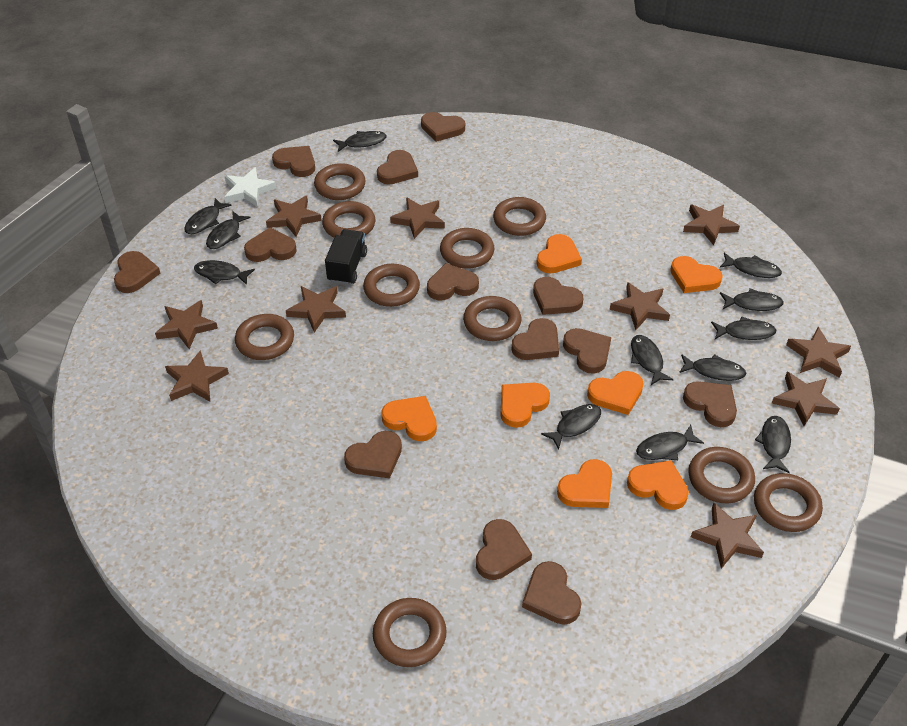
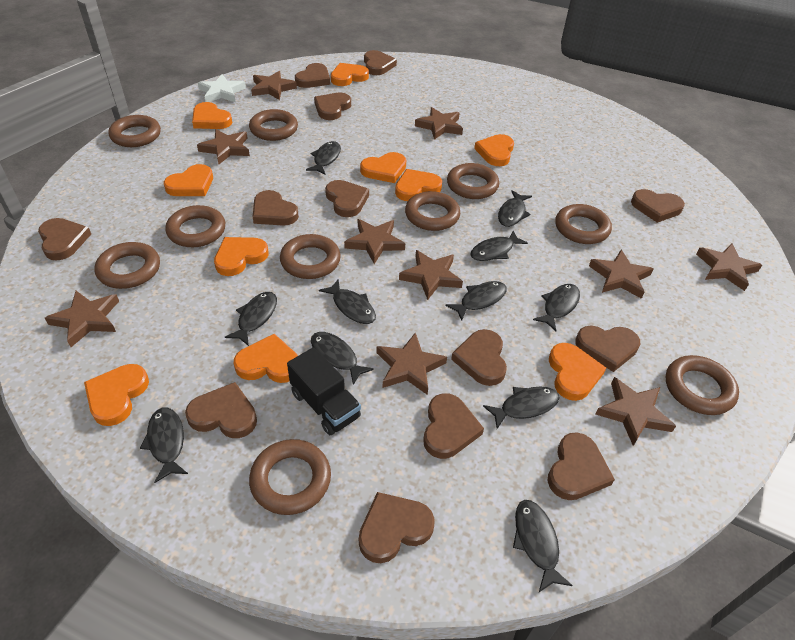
black fish: [184,198,232,234] [194,260,255,285] [206,211,251,249] [333,131,387,152] [541,404,601,450] [631,335,674,385] [636,425,704,460] [679,354,747,381] [711,316,776,340] [720,252,782,278] [720,288,784,311] [755,416,791,473] = 12 -> [140,407,188,483] [225,292,277,346] [306,141,341,174] [311,332,374,385] [319,279,376,324] [445,281,507,321] [470,231,528,261] [483,387,560,429] [498,190,532,227] [513,500,573,592] [533,284,580,331] = 11
orange heart: [382,396,437,441] [500,383,550,428] [536,234,582,273] [557,459,612,508] [587,371,644,415] [627,460,689,510] [670,256,723,293] = 7 -> [84,364,149,426] [164,164,213,196] [192,102,232,129] [214,237,269,276] [234,334,298,383] [331,63,369,86] [360,152,406,183] [395,169,442,201] [474,134,514,166] [549,343,606,401] = 10

